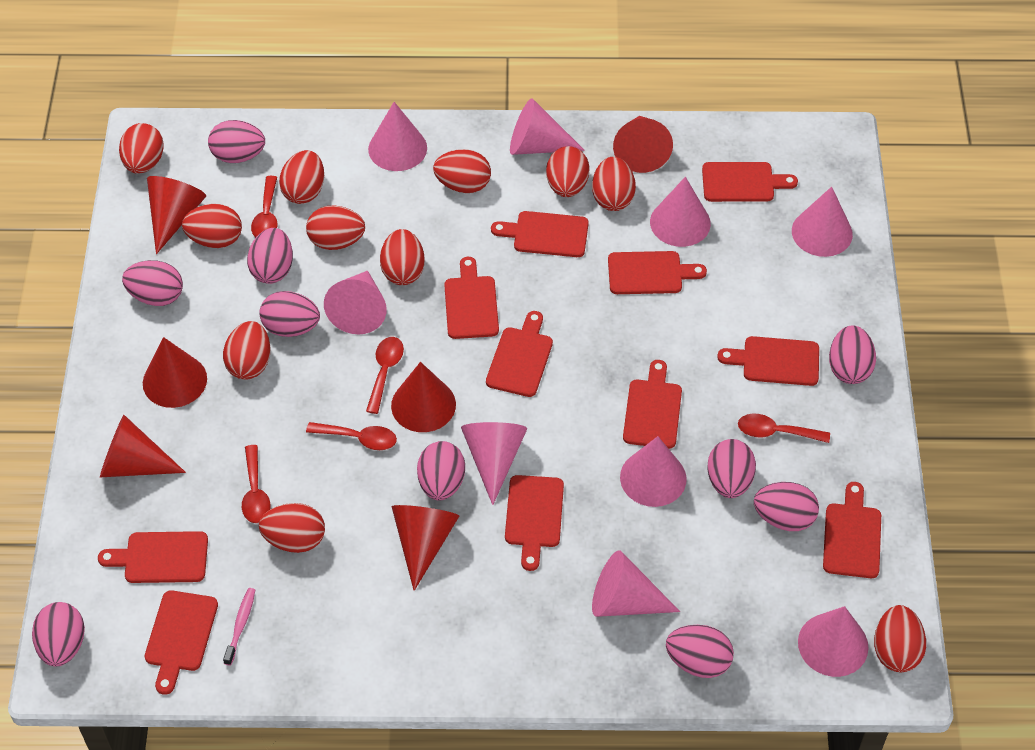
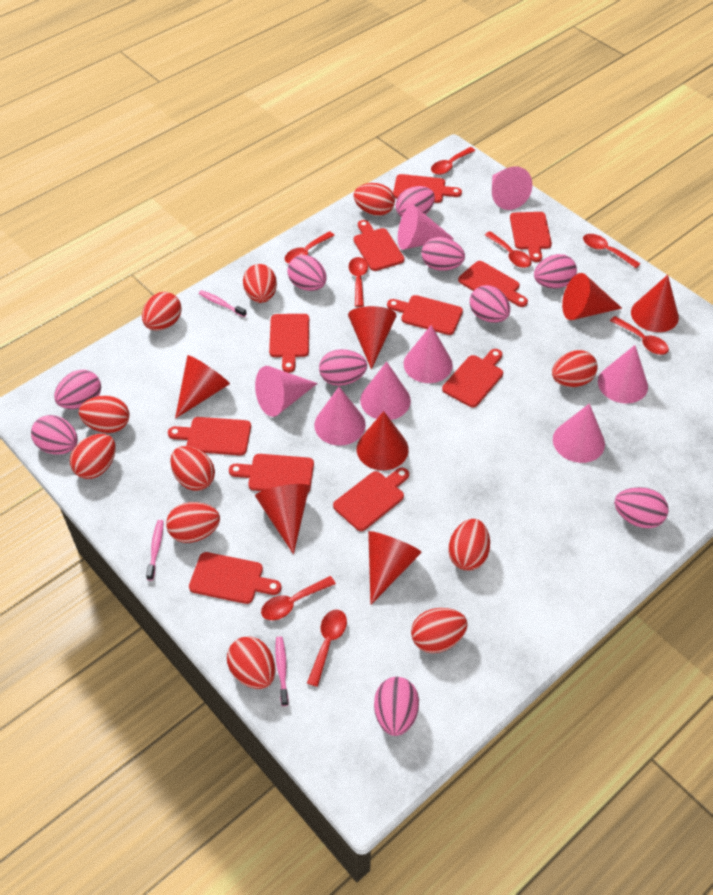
pink cone: [324,270,387,335] [368,102,427,171] [461,422,527,505] [510,98,585,155] [592,550,680,617] [620,436,687,507] [650,177,711,247] [792,187,853,257] [798,606,869,677] = 9 -> [255,366,318,417] [314,387,366,446] [360,362,411,420] [398,205,454,250] [403,325,453,383] [492,166,532,210] [553,404,605,463] [598,345,648,404] = 8
pink toothbrush: [223,588,255,666] = 1 -> [146,520,164,580] [199,290,247,317] [275,636,289,706] = 3
red cone: [100,415,186,477] [143,337,207,408] [147,176,206,254] [391,362,456,432] [392,505,459,591] [613,116,673,173] = 6 -> [175,355,230,419] [255,484,309,554] [348,306,397,369] [357,411,409,470] [368,531,422,605] [562,273,622,320] [631,275,679,332] = 7
red spoon: [242,445,271,523] [251,176,277,237] [306,422,397,450] [366,337,404,414] [738,414,830,443] = 5 -> [261,576,336,621] [285,231,335,263] [307,609,347,687] [349,257,368,307] [431,147,475,175] [485,231,531,268] [583,234,641,268] [610,316,669,355] = 8

